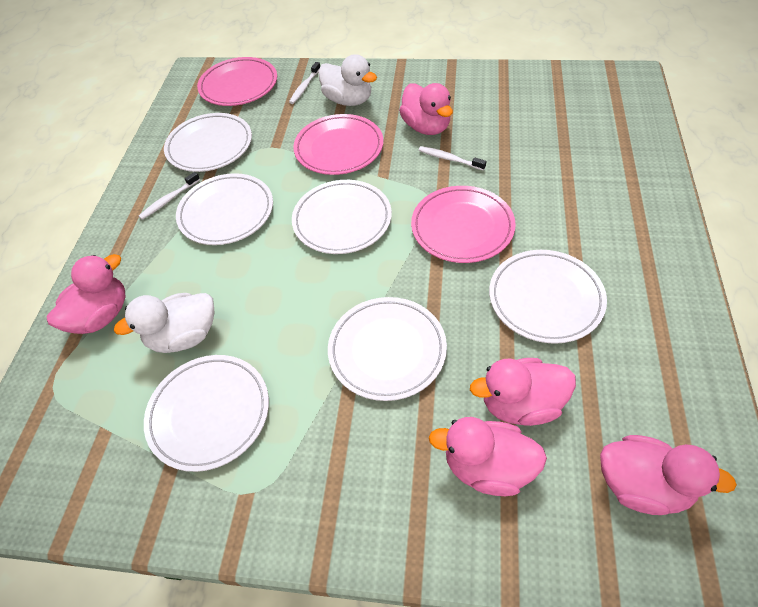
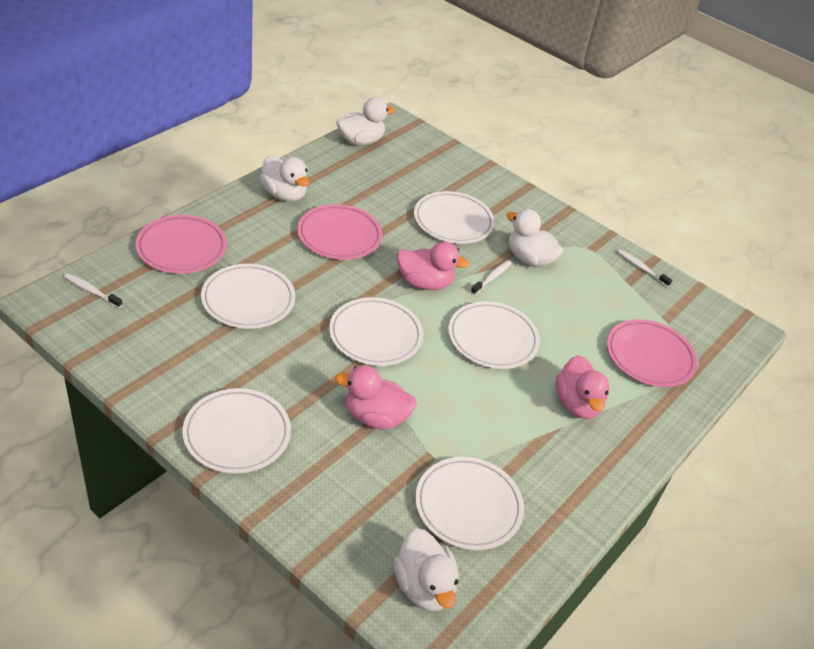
pink duck: [47,254,126,334] [399,83,453,135] [429,417,547,496] [470,358,576,426] [600,435,737,515] = 5 -> [335,365,417,429] [397,242,469,290] [555,355,610,419] = 3
white duck: [114,293,215,353] [318,54,377,106] = 2 -> [260,155,310,202] [336,97,395,146] [394,528,459,611] [506,209,563,267] = 4

